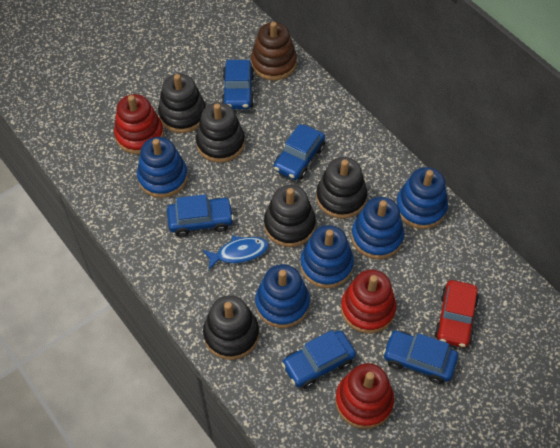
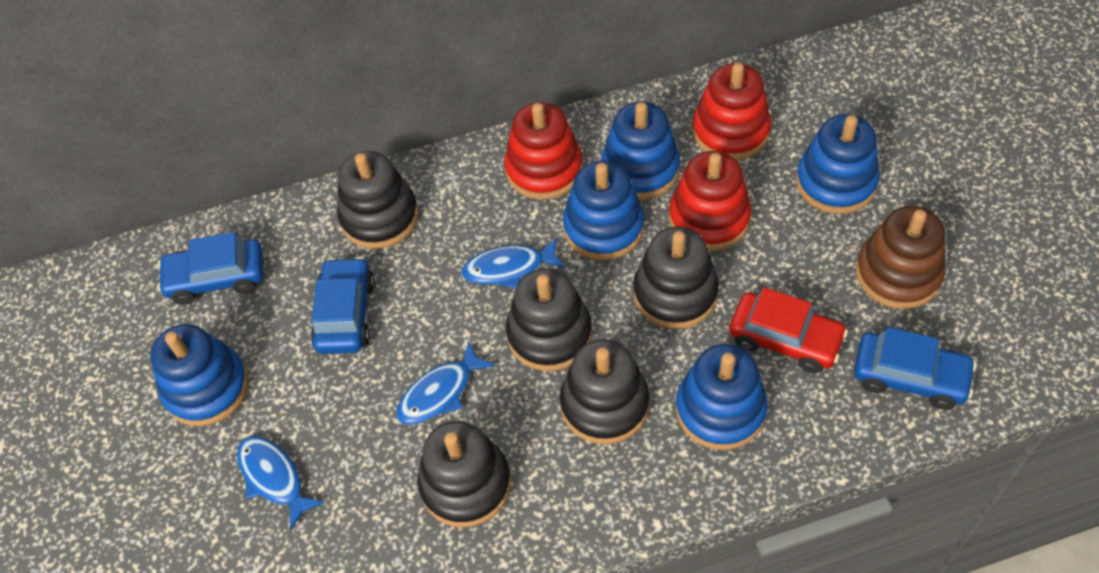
blue car: [167,194,234,237] [222,60,254,109] [274,124,325,180] [281,330,356,389] [383,331,458,384] = 5 -> [157,232,263,305] [311,257,375,354] [854,327,977,410] = 3
blue fish: [203,236,269,271] = 1 -> [237,436,325,530] [396,341,495,425] [461,237,565,289] = 3

